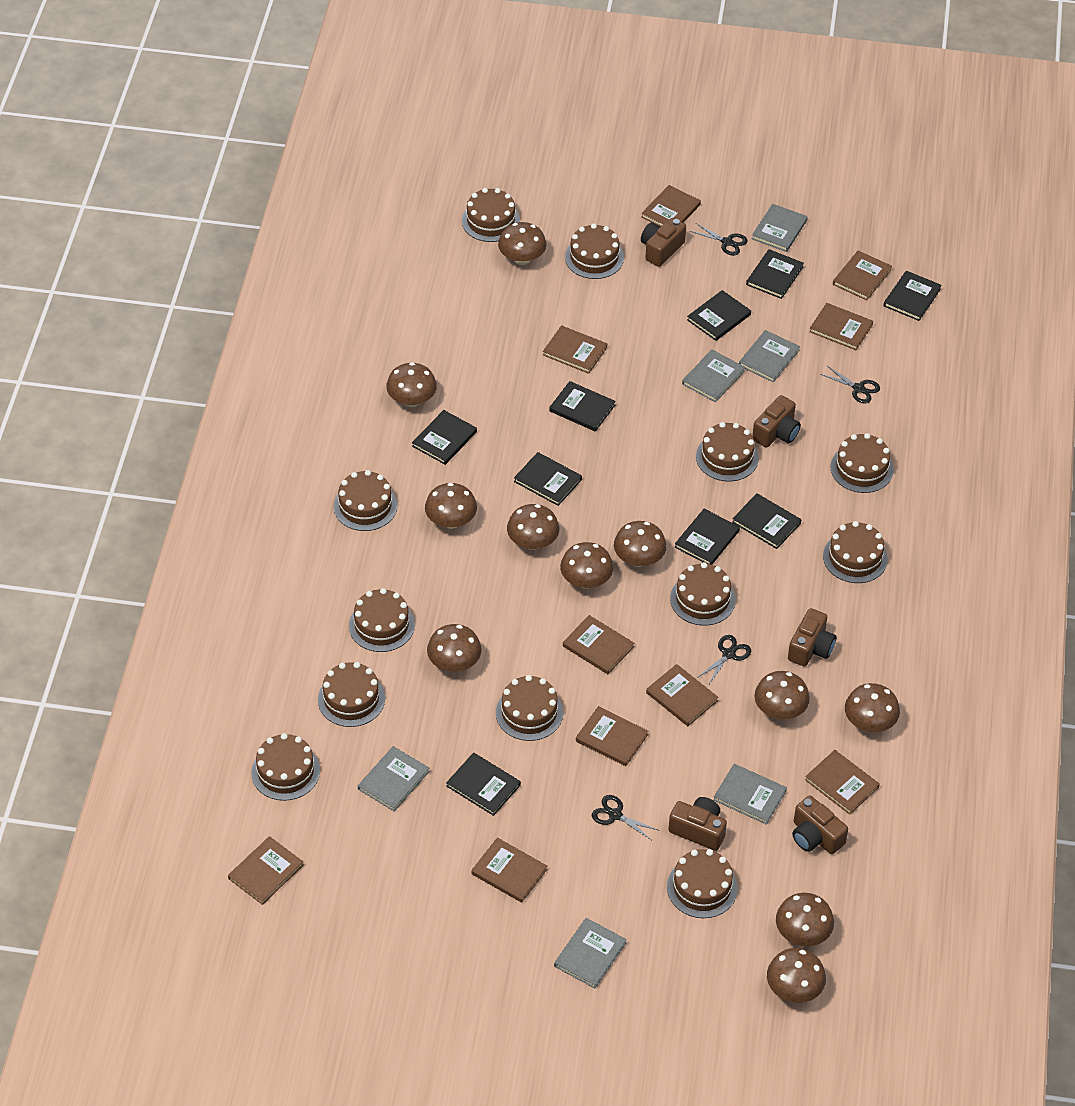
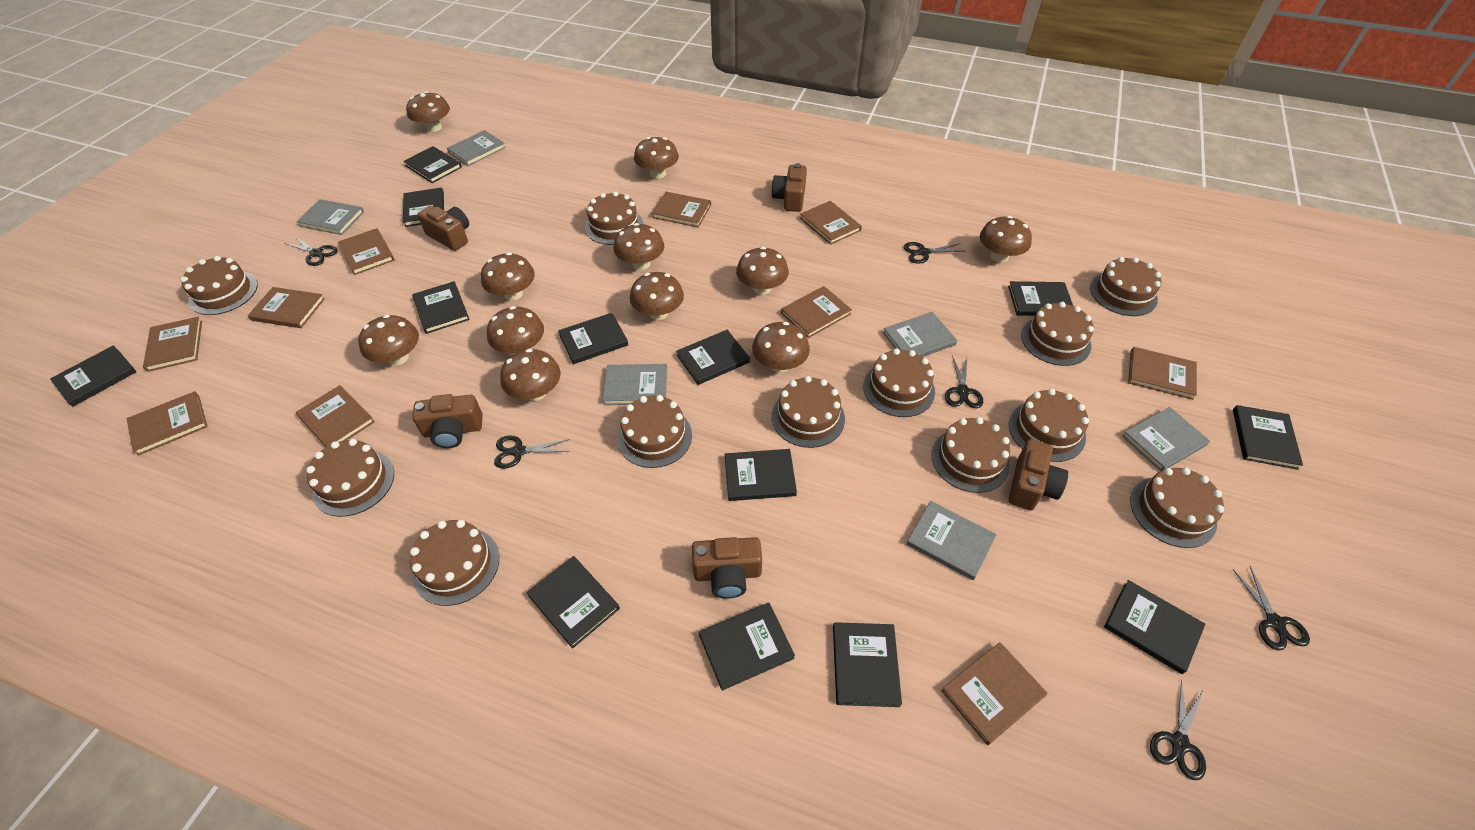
black book: [412,410,477,465] [446,752,521,816] [514,452,582,506] [549,381,616,432] [675,509,740,565] [687,290,751,341] [732,493,801,549] [746,249,804,299] [883,271,942,321] = 9 -> [50,345,136,407] [403,146,462,183] [403,188,444,227] [412,281,470,334] [526,556,620,649] [558,313,628,364] [676,330,750,385] [699,603,795,691] [725,449,797,501] [833,622,902,707] [1008,281,1073,316] [1104,580,1205,674] [1233,405,1303,470] = 13
black scissors: [592,795,658,840] [690,223,748,256] [697,635,751,686] [820,366,880,403] = 4 -> [284,236,337,266] [494,435,570,469] [904,242,963,264] [945,355,983,408] [1150,680,1206,780] [1232,566,1310,650] = 6

